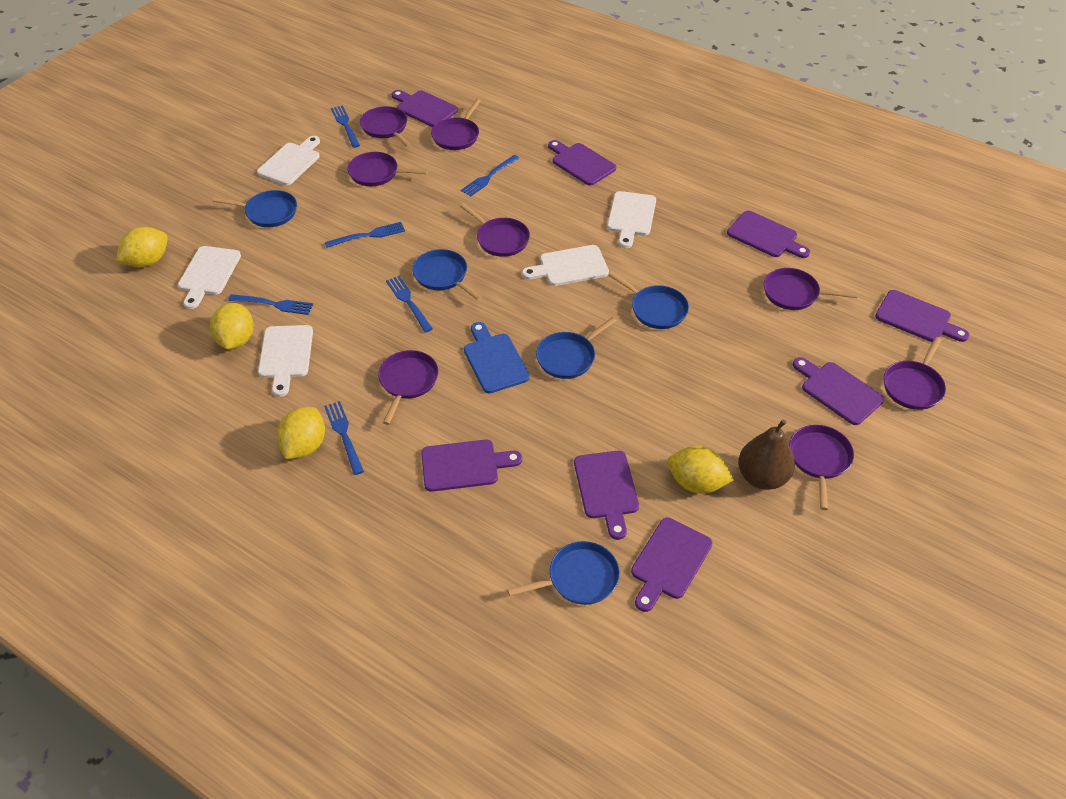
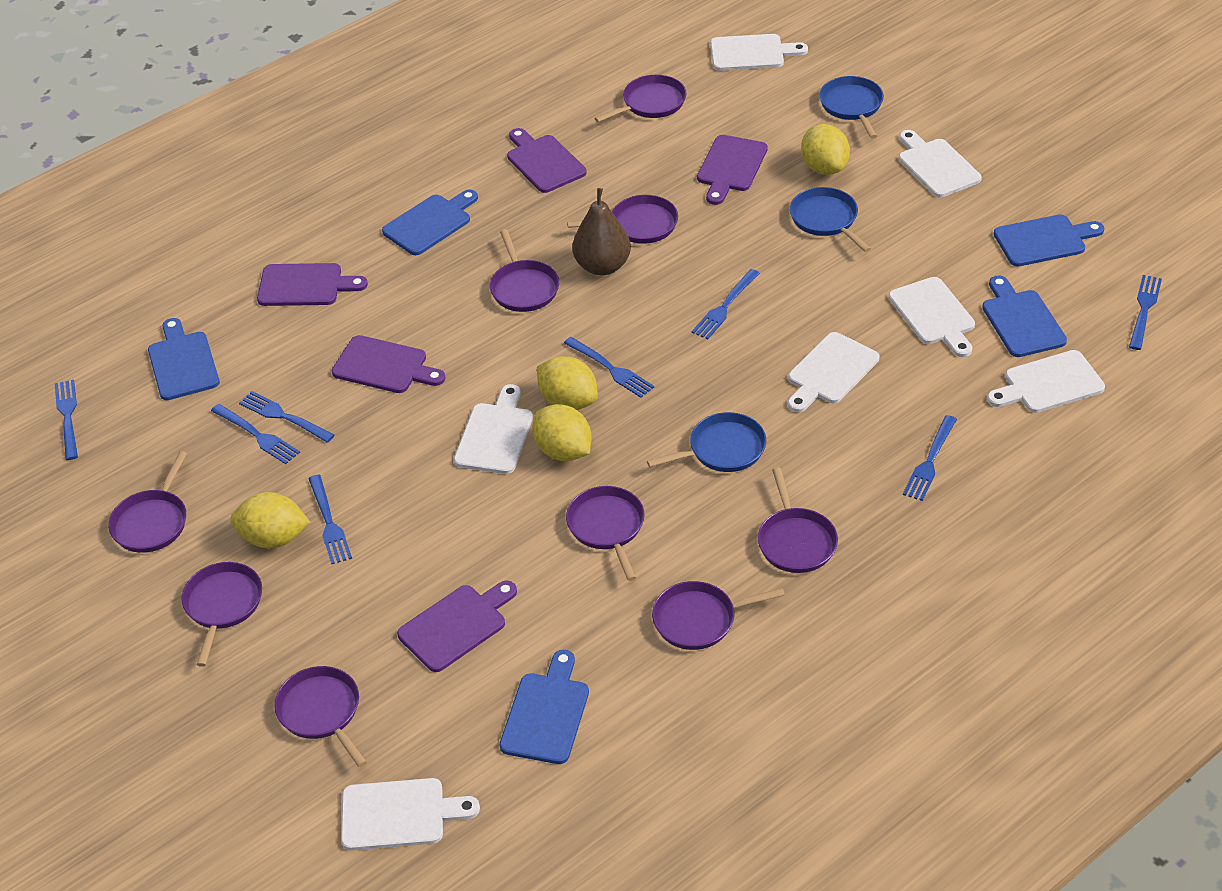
blue cutting board: [464,322,530,393] = 1 -> [148,318,220,400] [382,190,478,255] [500,650,589,764] [982,275,1067,357] [994,214,1105,266] = 5
blue fork: [228,294,313,315] [324,401,364,475] [325,222,405,248] [331,105,360,148] [386,276,433,333] [461,155,520,197] = 6 -> [54,379,78,460] [211,404,300,464] [239,391,335,443] [308,475,352,564] [564,337,654,398] [692,269,760,339] [903,415,957,501] [1129,275,1162,350] = 8
blue pan: [212,190,297,227] [412,249,482,301] [507,541,620,605] [536,317,616,379] [608,272,689,329] = 5 -> [647,412,766,472] [790,187,871,252] [819,76,884,139] = 3
purple cutting board: [392,90,458,127] [421,440,522,492] [548,140,616,186] [574,451,639,540] [631,518,712,612] [727,211,810,258] [793,357,884,425] [875,290,970,342] = 8 -> [257,263,368,306] [332,335,445,393] [397,581,517,672] [507,128,586,193] [697,135,768,205] = 5
purple pan: [347,152,428,186] [360,106,411,148] [378,350,438,425] [431,99,481,150] [460,203,530,257] [764,268,858,310] [789,425,854,510] [884,337,946,410] = 8 -> [108,451,187,553] [182,562,262,667] [274,666,367,767] [490,229,559,312] [566,486,645,581] [567,195,678,244] [594,75,686,122] [652,581,785,650] [758,468,838,573] = 9
white cutting board: [178,246,241,309] [257,136,320,185] [258,325,313,397] [522,245,609,286] [607,191,656,248] = 5 -> [341,778,480,851] [454,384,533,474] [710,34,808,71] [788,332,879,412] [889,277,975,357] [899,130,982,197] [987,350,1105,413] = 7

